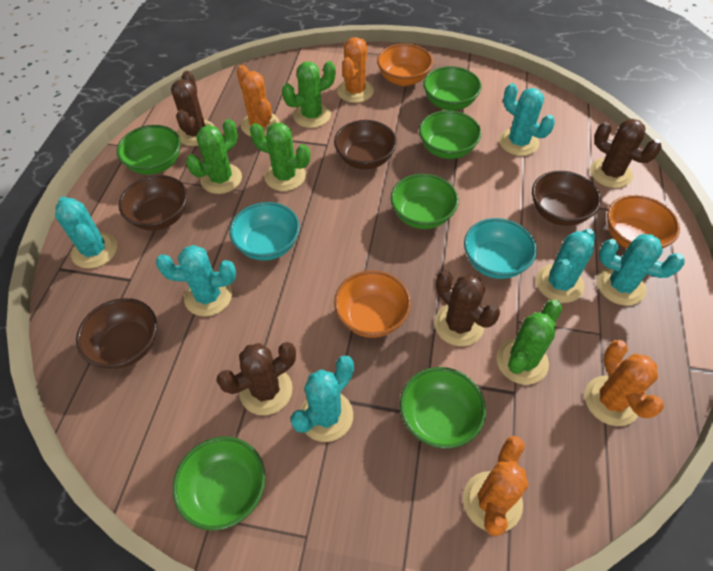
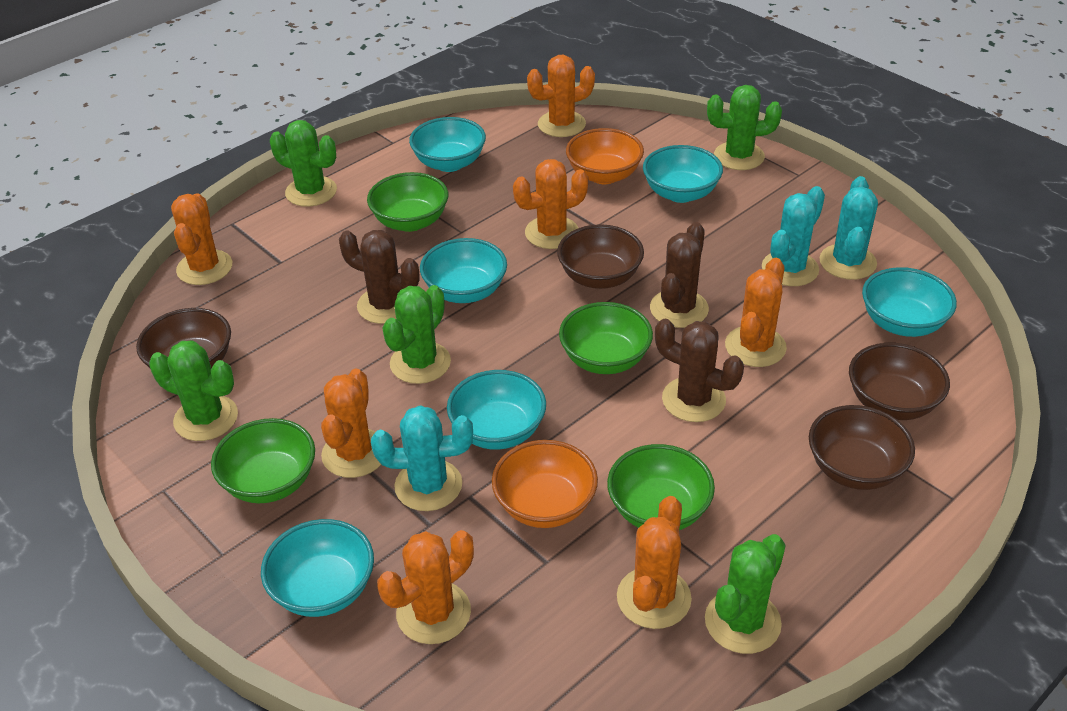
brown cactus: [171,71,214,146] [216,342,296,415] [434,271,500,346] [590,119,662,188] = 4 -> [339,230,419,324] [650,222,709,328] [655,319,744,422] = 3
green bowl: [117,125,181,175] [173,437,265,531] [391,174,459,229] [400,367,486,449] [419,110,481,159] [423,66,481,111] = 6 -> [211,418,315,503] [367,172,448,232] [559,302,653,374] [607,444,715,530] = 4
green cactus: [186,119,242,194] [250,123,310,191] [282,61,336,128] [496,300,562,385] = 4 -> [149,341,238,441] [270,120,337,207] [383,285,451,384] [705,534,786,654] [707,85,782,170] = 5
orange bowl: [334,270,411,338] [377,44,433,86] [607,195,680,249] = 3 -> [492,440,598,528] [566,128,644,184] = 2
orange cactus: [237,65,279,137] [337,37,374,103] [463,436,528,537] [585,340,664,426] = 4 -> [171,193,232,285] [321,369,381,478] [377,530,474,644] [513,159,588,249] [527,55,595,137] [617,496,692,629] [725,258,787,367] = 7
turquoise bowl: [229,202,300,261] [464,218,537,279] = 2 -> [261,519,374,617] [409,117,486,172] [420,238,507,303] [447,370,546,450] [643,145,723,203] [862,267,957,337] = 6
turquoise cactus: [55,197,117,269] [156,245,236,317] [291,356,354,442] [499,83,555,156] [536,229,595,303] [597,234,685,306] = 6 -> [371,405,473,511] [762,186,825,286] [819,176,878,280] = 3

